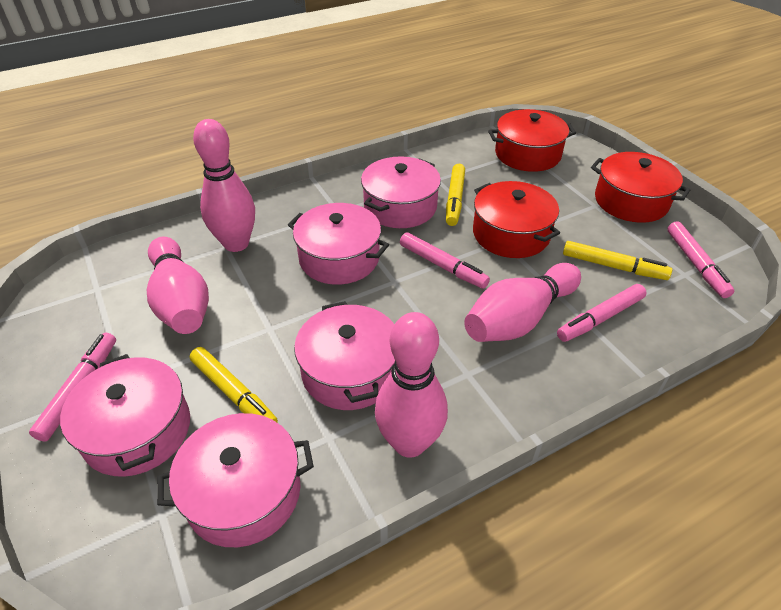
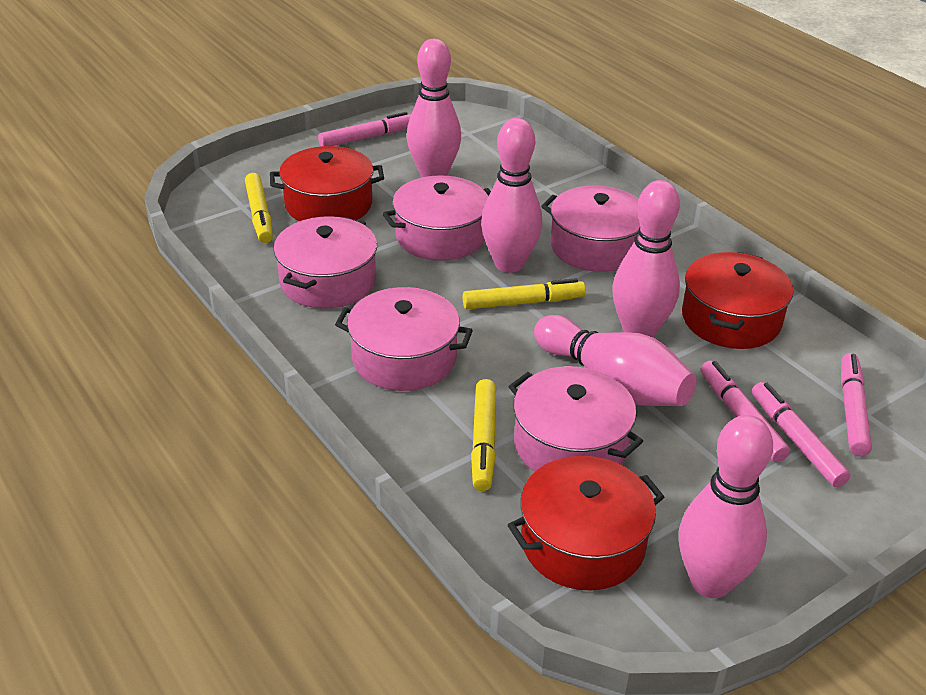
pink bowling pin: [147,237,209,334] [193,119,255,252] [375,312,448,458] [464,263,581,342] = 4 -> [406,39,461,178] [481,118,542,273] [534,315,697,406] [612,180,680,338] [679,415,773,598] = 5

